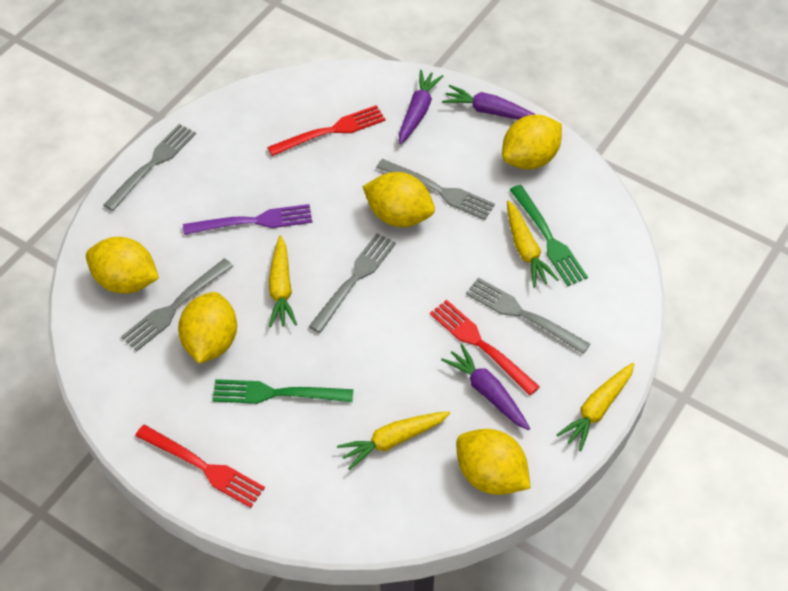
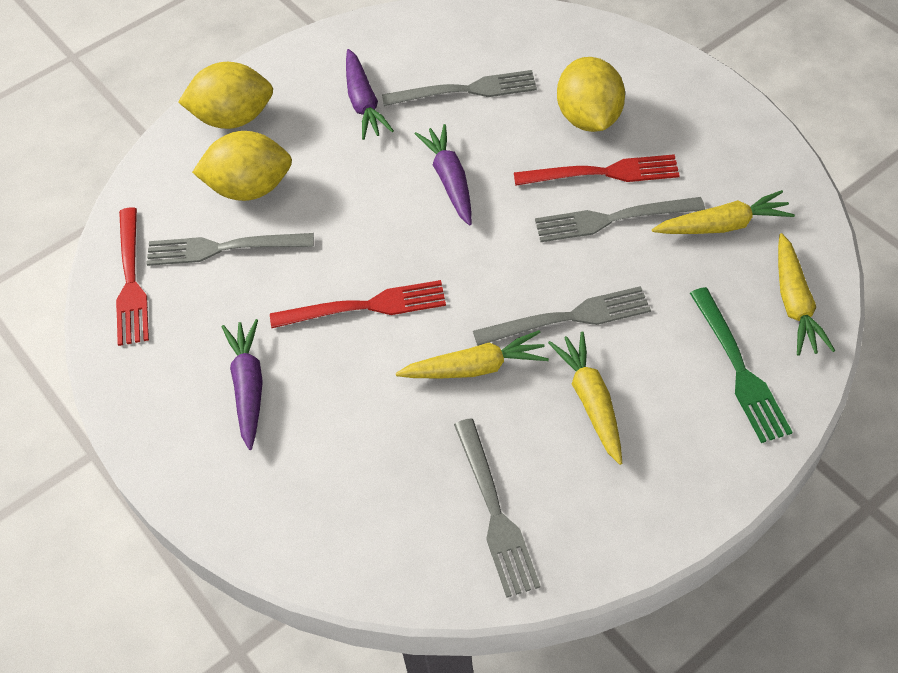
green fork: [212,379,353,404] [510,185,588,286] = 2 -> [690,287,793,443] = 1
purple fork: [183,204,312,235] = 1 -> none = 0
yellow lemon: [86,237,159,294] [178,292,237,364] [362,172,435,227] [456,429,531,495] [502,115,562,169] = 5 -> [178,62,273,129] [192,131,292,201] [557,57,625,132] = 3

